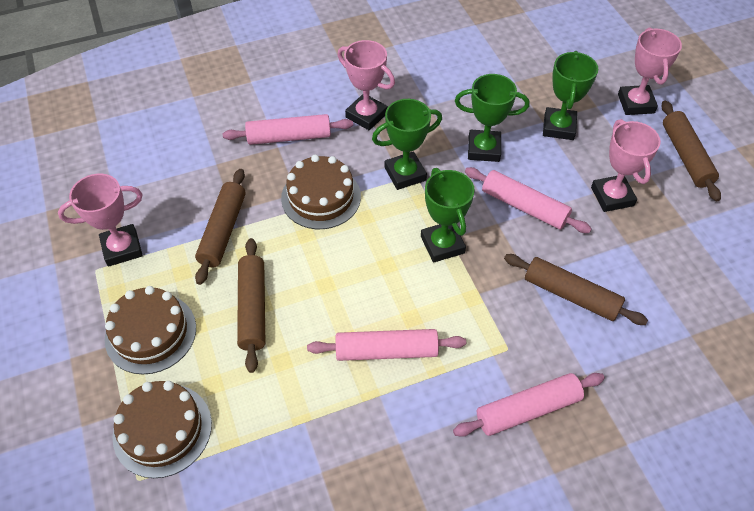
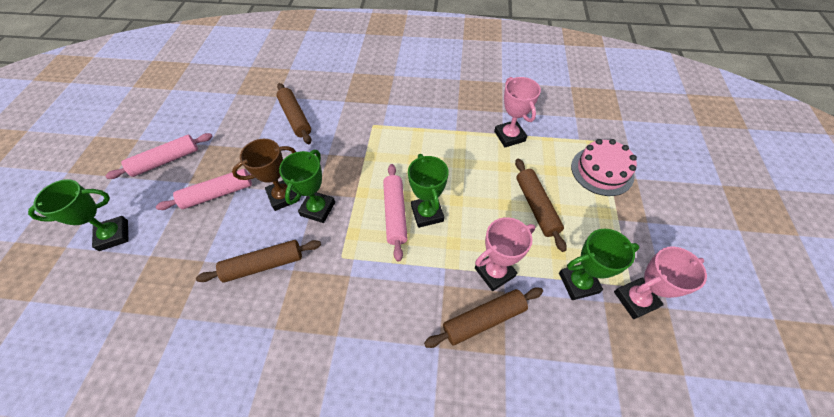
brown cake: [105,286,196,374] [112,381,212,478] [281,155,361,229] = 3 -> none = 0
brown trophy: none = 0 -> [232,139,300,211] = 1
pink cake: none = 0 -> [571,139,637,196] = 1
pink rolling pin: [222,114,353,145] [307,329,466,361] [453,373,605,437] [465,167,592,233] = 4 -> [106,133,213,179] [156,169,252,210] [383,164,408,262] = 3
pink trophy: [58,173,143,267] [338,40,395,130] [591,119,661,212] [618,27,682,115] = 4 -> [475,217,535,291] [494,77,541,147] [614,246,707,319] = 3

